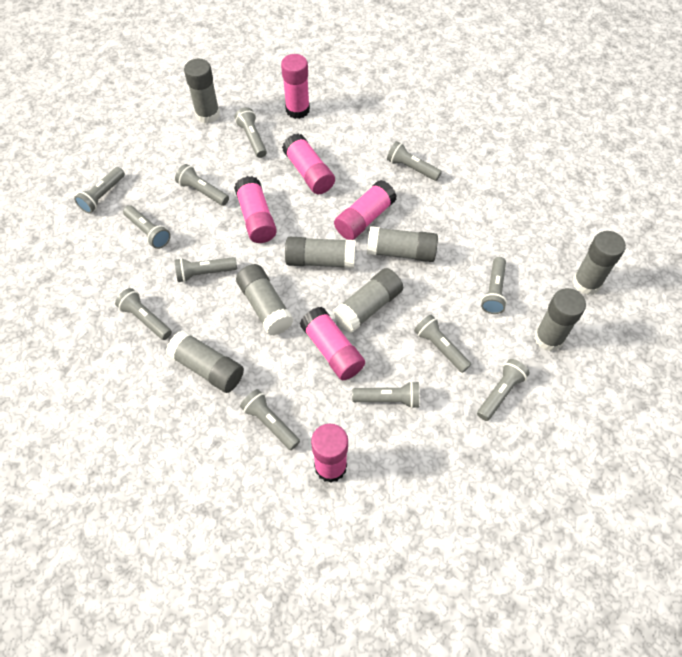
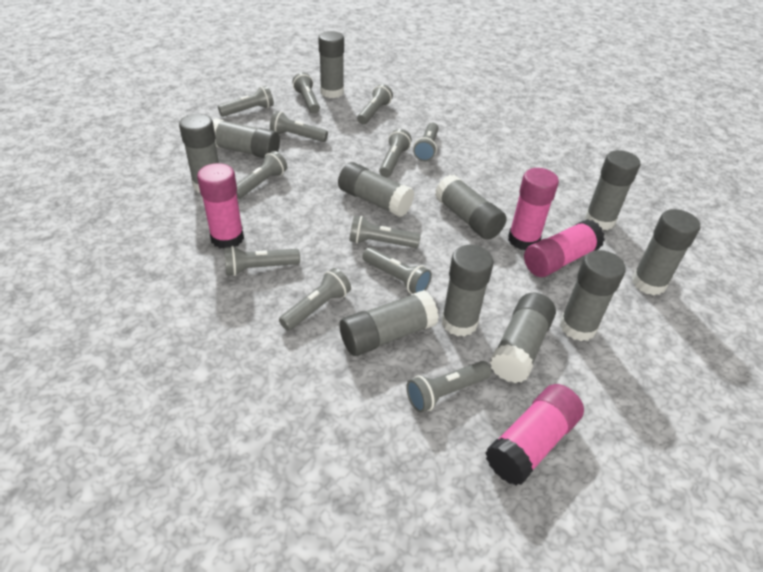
grey glue stick: [166,330,244,393] [184,59,220,123] [236,264,294,336] [285,237,355,268] [333,268,403,333] [367,226,438,262] [534,288,586,351] [573,231,626,295] = 8 -> [179,114,219,193] [212,118,280,158] [318,31,344,98] [338,162,414,217] [340,290,439,356] [435,175,507,240] [441,245,494,337] [490,293,556,383] [560,250,626,341] [585,150,640,230] [632,209,700,295] = 11
pink glue stick: [234,176,277,243] [281,54,310,119] [282,133,335,194] [300,307,365,380] [311,424,348,483] [334,180,397,240] = 6 -> [197,163,244,249] [485,384,584,486] [508,168,559,250] [524,219,605,277] = 4

